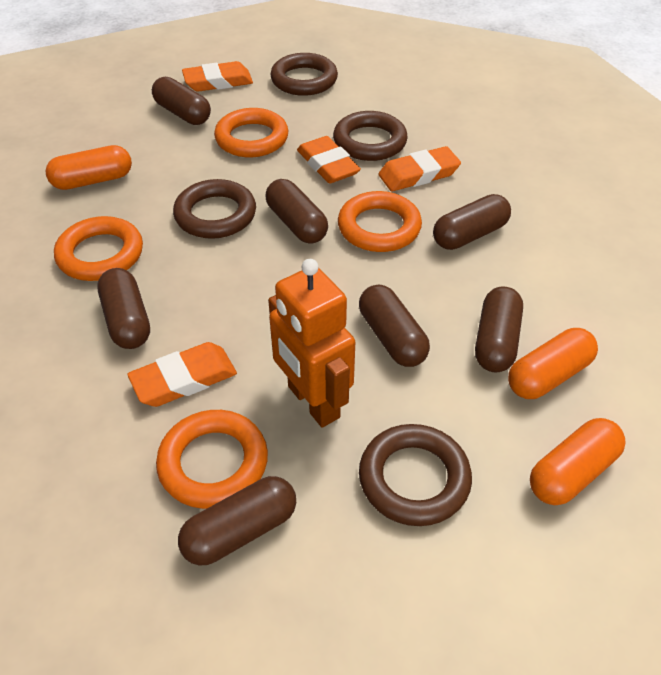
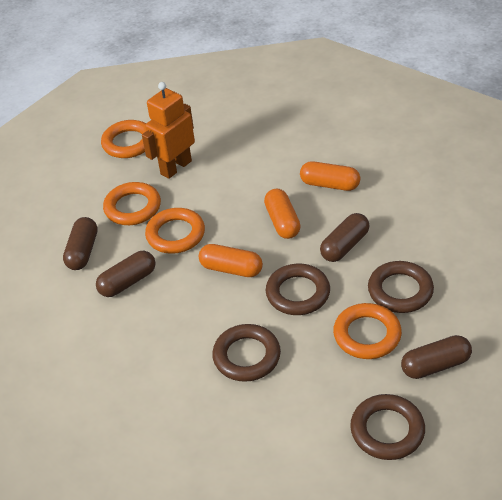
brown capsule: [97,268,150,349] [152,77,211,125] [178,476,296,566] [266,179,328,243] [359,285,430,367] [433,194,511,250] [475,286,523,372] = 7 -> [63,217,98,270] [96,251,156,297] [320,213,370,262] [401,335,472,379] = 4
orange eraser: [127,342,237,407] [182,61,253,92] [297,136,361,183] [379,146,461,191] = 4 -> none = 0

